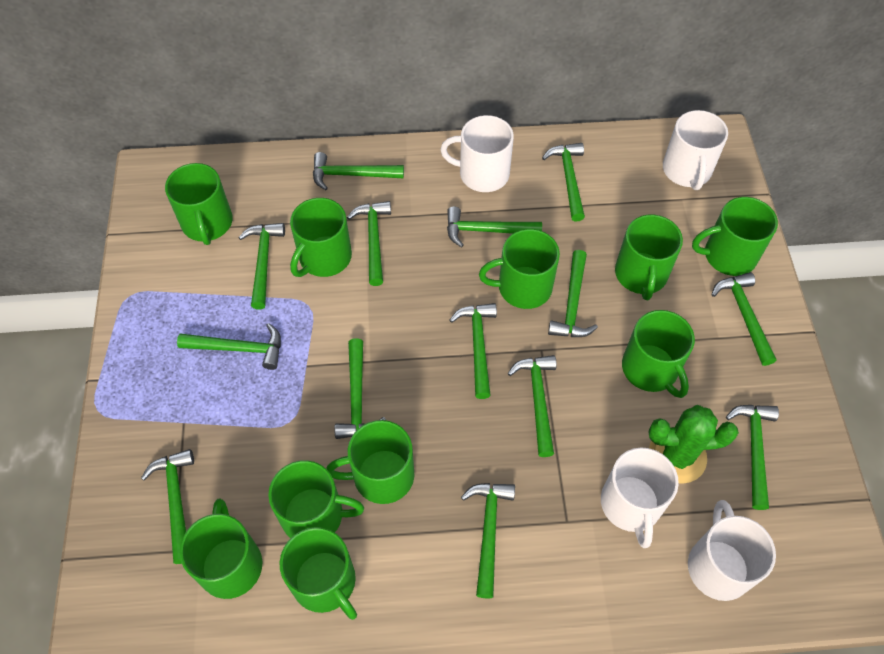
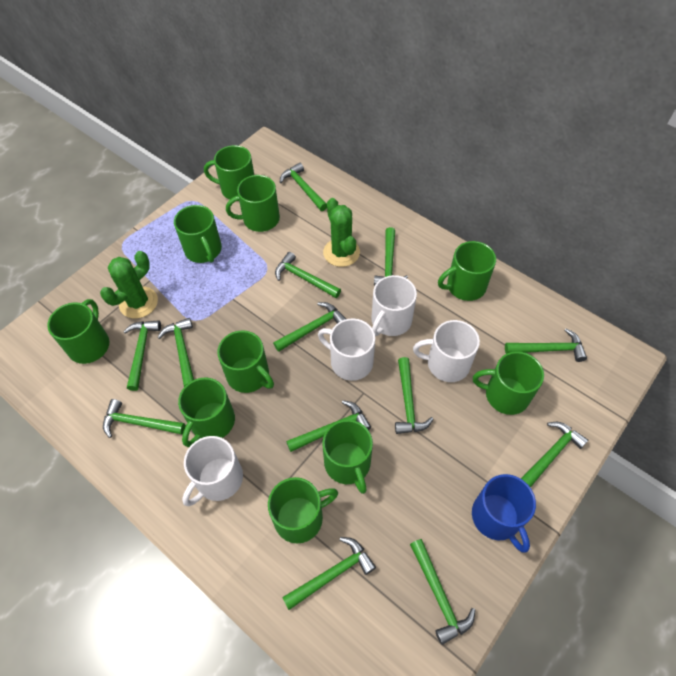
blue mug: none = 0 -> [472,474,536,553] = 1
green cactus: [648,405,739,484] = 1 -> [100,251,158,318] [323,198,360,267] = 2
green hammer: [141,449,194,564] [177,323,281,370] [238,223,285,309] [313,152,404,190] [334,338,386,439] [347,201,391,286] [447,207,542,247] [449,303,497,399] [461,483,515,599] [508,355,557,457] [542,143,585,221] [548,250,598,337] [711,272,777,366] [726,405,779,510] = 14 -> [103,399,185,438] [123,320,161,391] [157,318,194,387] [273,302,346,352] [275,252,341,298] [280,163,327,211] [282,537,376,610] [286,400,371,452] [374,227,408,286] [395,357,433,434] [410,539,475,645] [505,328,587,362] [521,422,588,488] = 13

